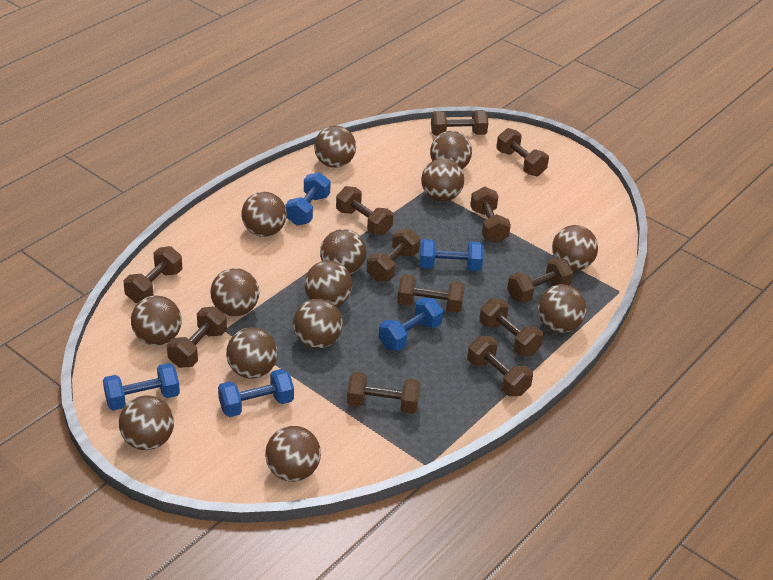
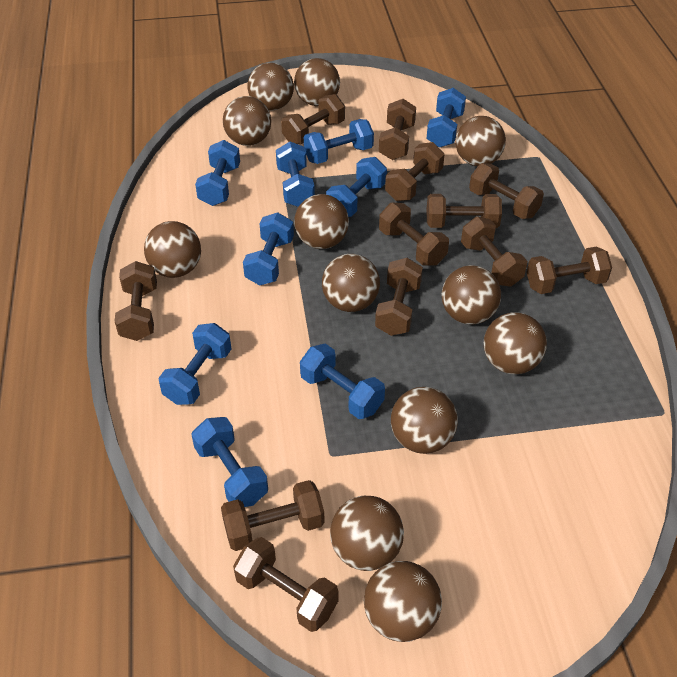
blue dumbbell: [103,363,180,411] [218,369,294,417] [285,172,331,226] [379,297,443,351] [419,239,483,271] = 5 -> [159,323,231,405] [191,417,268,507] [195,140,240,206] [243,212,294,286] [276,142,315,207] [300,344,385,419] [304,119,374,164] [326,157,387,217] [426,88,466,148] = 9
brown ball: [119,395,174,450] [131,295,182,345] [210,268,259,317] [226,327,278,379] [242,192,287,237] [265,426,321,482] [293,299,343,348] [304,260,352,307] [314,125,356,168] [320,229,367,274] [421,158,464,202] [430,131,472,169] [538,284,587,333] [552,225,598,271] = 14 -> [144,221,201,278] [223,96,271,146] [247,63,294,111] [294,58,340,106] [294,194,349,249] [322,254,380,312] [330,496,404,571] [364,561,442,642] [391,387,458,454] [442,265,501,324] [456,116,506,166] [484,312,547,375] = 12

